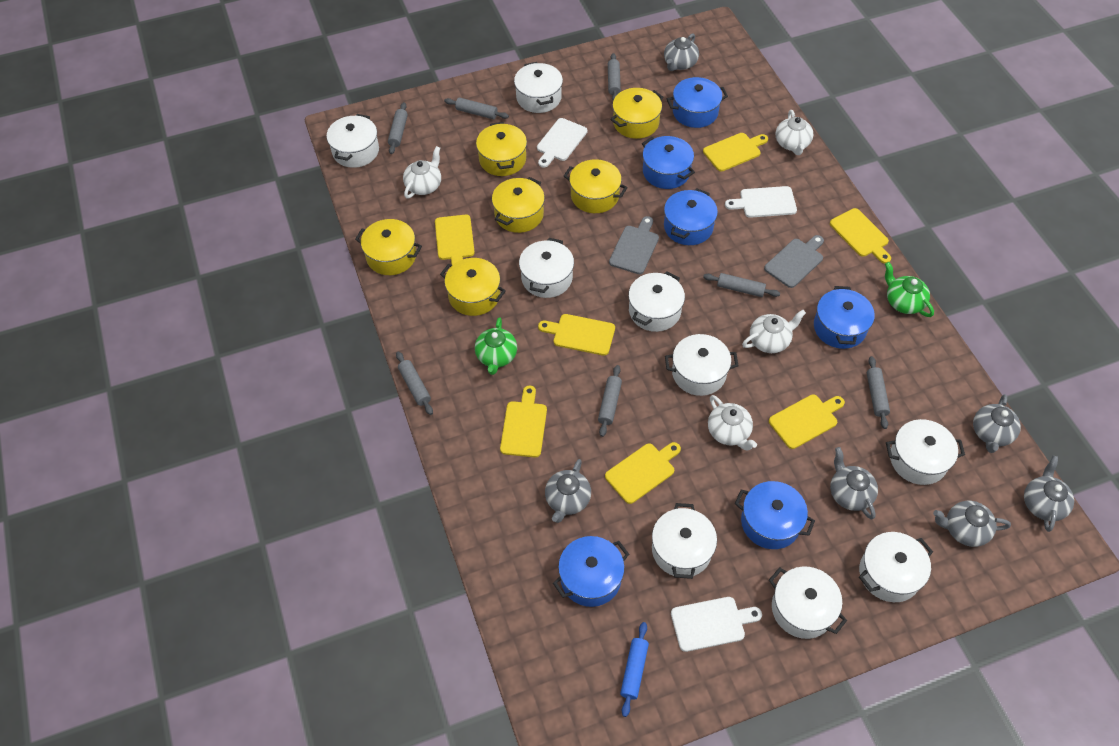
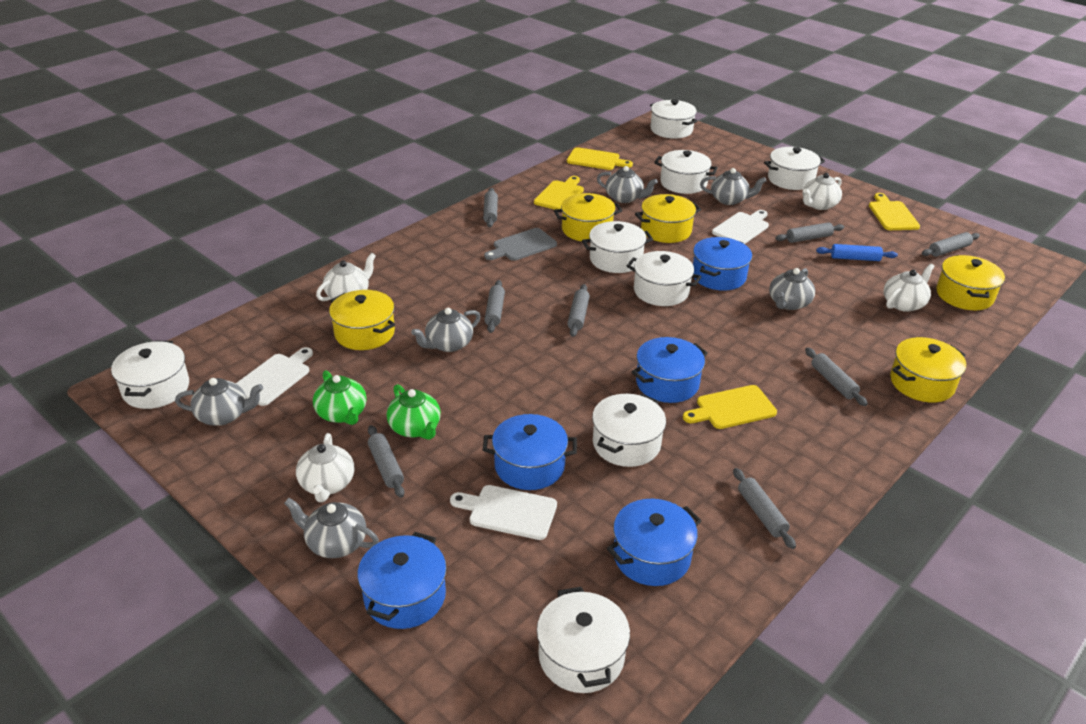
blue pot: [553,536,629,607] [642,136,695,189] [664,188,718,245] [667,77,728,128] [735,481,815,549] [814,286,875,349] = 6 -> [357,532,447,629] [483,414,577,490] [607,499,702,586] [632,337,708,403] [693,237,752,291] = 5
grey cutting board: [609,216,659,274] [764,235,824,288] = 2 -> [484,228,557,261] = 1
grey rolling pin: [388,102,408,154] [396,351,433,415] [444,98,509,119] [598,365,622,437] [608,53,621,100] [703,273,780,297] [867,356,890,429] = 7 -> [368,425,405,498] [483,188,498,227] [484,280,505,333] [567,284,590,337] [733,468,796,549] [775,222,844,243] [805,347,868,406] [922,232,980,257] = 8
white pot: [326,114,379,168] [514,62,563,113] [519,238,574,298] [628,271,685,332] [652,503,717,579] [665,334,739,396] [769,566,847,639] [859,532,933,602] [886,419,965,485] = 9 -> [111,340,189,409] [537,587,630,693] [582,221,653,273] [592,394,666,467] [627,251,701,306] [650,99,698,139] [654,150,718,194] [764,147,825,190] = 8
yellow cutting board: [435,215,475,265] [500,386,547,457] [538,314,615,356] [605,442,681,504] [703,133,768,172] [769,395,845,449] [830,208,891,264] = 7 -> [534,176,584,210] [567,147,633,170] [683,385,777,429] [869,193,920,230] = 4
yellow pot: [355,219,422,275] [440,258,506,316] [476,122,527,176] [492,177,545,233] [564,159,628,213] [610,88,663,139] = 6 -> [329,290,395,350] [554,193,622,241] [635,194,701,243] [890,337,966,402] [936,255,1005,310] = 5

